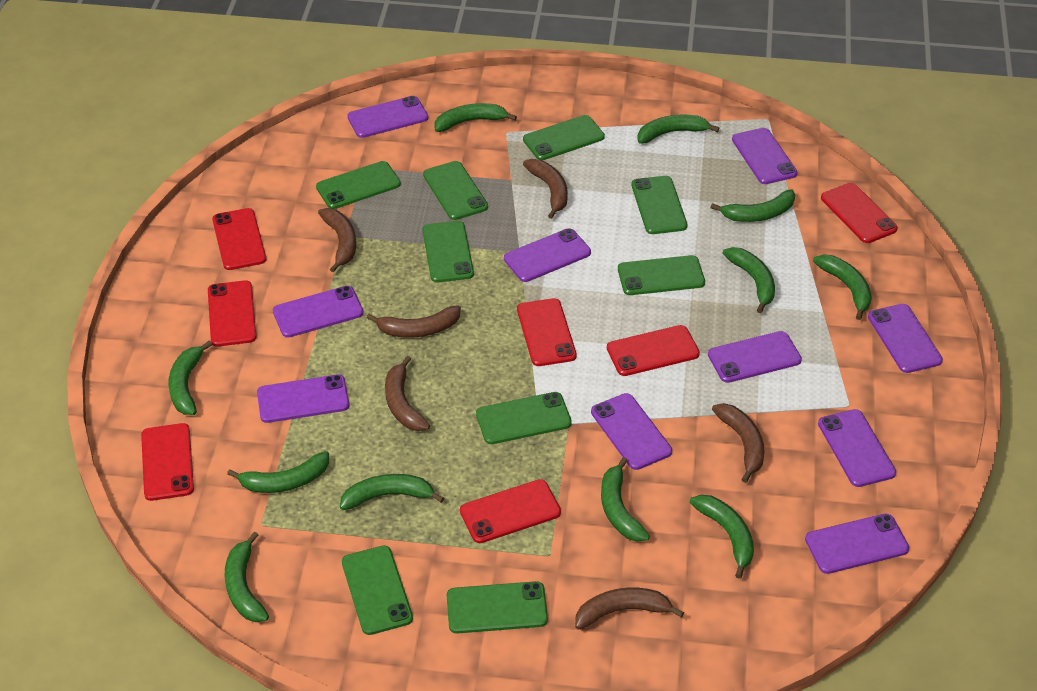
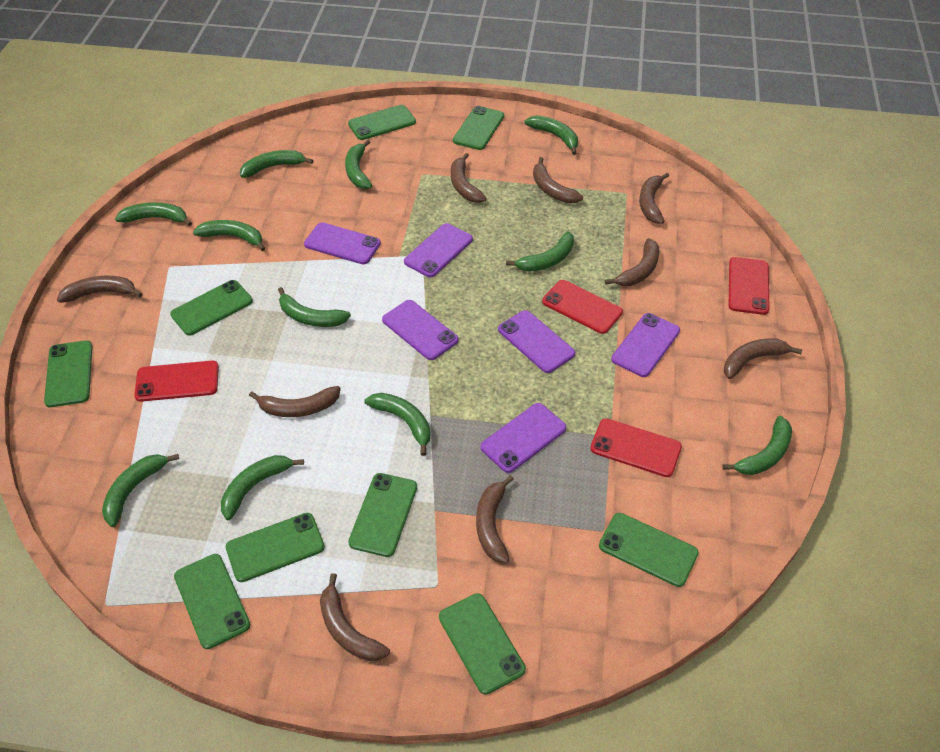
brown banana: [318,208,356,273] [367,305,461,338] [385,356,430,431] [523,159,568,219] [575,588,684,630] [712,403,764,483] = 6 -> [57,276,143,303] [249,386,341,417] [320,573,390,661] [451,153,487,203] [476,475,514,563] [533,157,583,203] [605,238,659,286] [639,173,669,224] [724,338,802,379] = 9
purple phone: [257,374,349,423] [273,286,364,337] [347,96,428,138] [504,228,591,282] [591,393,672,470] [708,331,802,383] [732,128,797,184] [805,514,909,574] [818,409,896,487] [868,304,943,373] = 10 -> [304,222,381,265] [382,300,459,360] [404,223,473,278] [480,403,566,473] [498,310,575,373] [611,313,680,377] = 6
red phone: [141,423,194,501] [208,280,257,347] [212,208,266,270] [460,479,561,543] [517,298,577,366] [607,325,700,376] [821,183,898,243] = 7 -> [134,361,219,402] [542,280,623,334] [590,418,682,477] [729,257,770,315] = 4

